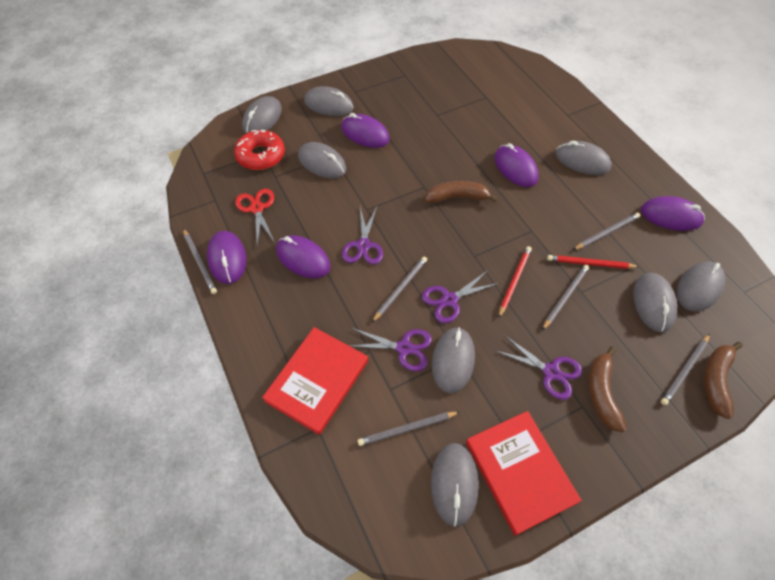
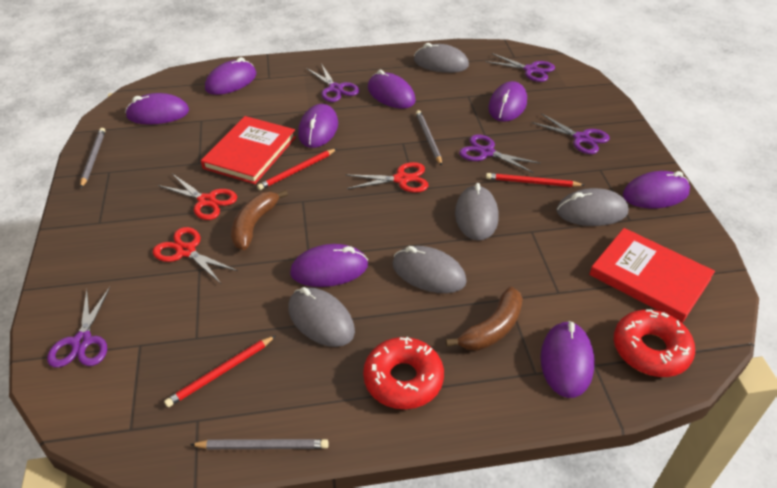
brown banana: [425,181,498,204] [588,347,627,433] [703,342,743,419] = 3 -> [231,190,288,250] [446,287,523,351] = 2
grey mouse: [242,96,282,133] [298,142,346,178] [304,86,354,116] [431,443,479,527] [432,327,475,393] [555,141,612,175] [633,273,677,332] [677,262,725,312] = 8 -> [288,287,355,347] [392,246,467,293] [414,43,469,73] [455,183,498,241] [557,188,628,226] = 5
grey pencil: [183,228,217,294] [358,412,460,446] [372,257,427,322] [542,265,589,330] [573,213,640,250] [661,334,710,405] = 6 -> [80,128,105,188] [190,439,329,449] [416,110,442,166] = 3
purple mouse: [207,231,246,284] [276,235,330,278] [341,113,390,148] [495,143,539,187] [641,196,705,231] = 5 -> [125,93,189,125] [205,57,256,95] [290,244,368,287] [298,104,338,148] [368,70,416,109] [488,81,527,122] [540,321,595,398] [623,171,690,208] = 8
purple scissors: [342,207,383,264] [350,328,432,371] [422,271,499,323] [496,335,582,400] = 4 -> [47,287,110,368] [307,63,359,102] [459,134,541,173] [485,53,555,82] [532,113,610,154] = 5
red donut: [234,130,285,170] = 1 -> [363,337,444,409] [614,309,695,377] = 2
red pencil: [499,246,532,317] [547,255,639,269] = 2 -> [164,335,276,407] [257,149,336,190] [486,173,584,187] = 3
red scissors: [235,189,275,245] = 1 -> [153,227,238,283] [158,174,237,220] [347,162,429,193] = 3

